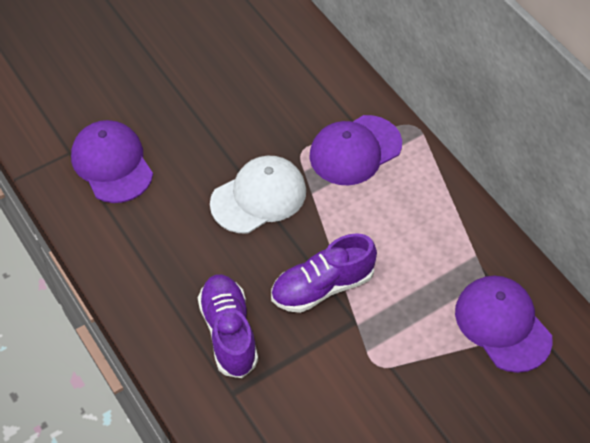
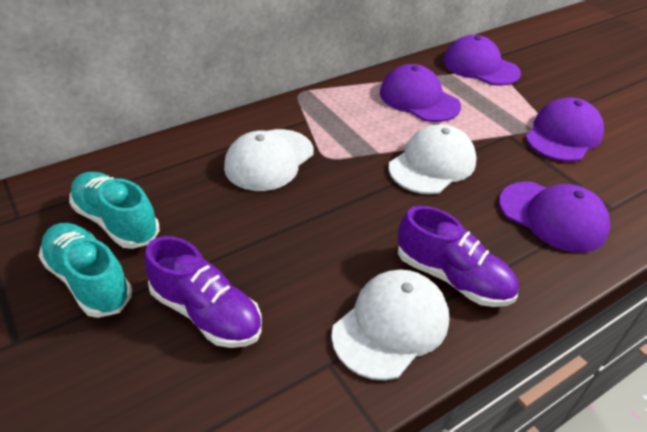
purple cap: [71,120,153,203] [309,115,402,185] [455,276,553,373] = 3 -> [380,64,461,122] [443,35,521,86] [499,182,610,253] [525,98,604,162] = 4
turquoise shoe: none = 0 -> [39,223,132,318] [69,172,159,249] = 2
white cap: [210,156,306,233] = 1 -> [224,129,314,191] [331,270,449,380] [388,124,477,194] = 3

